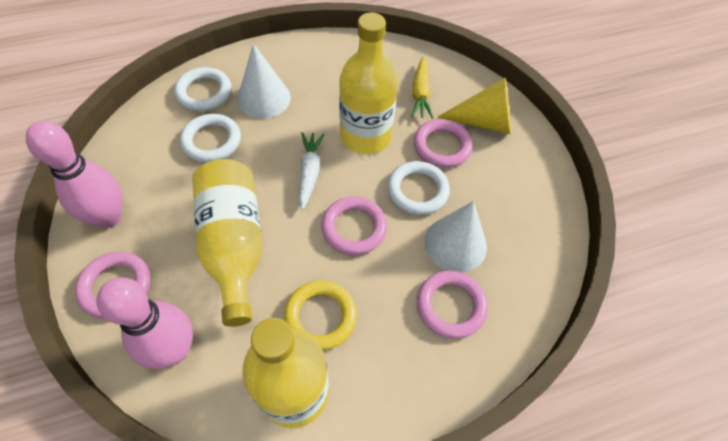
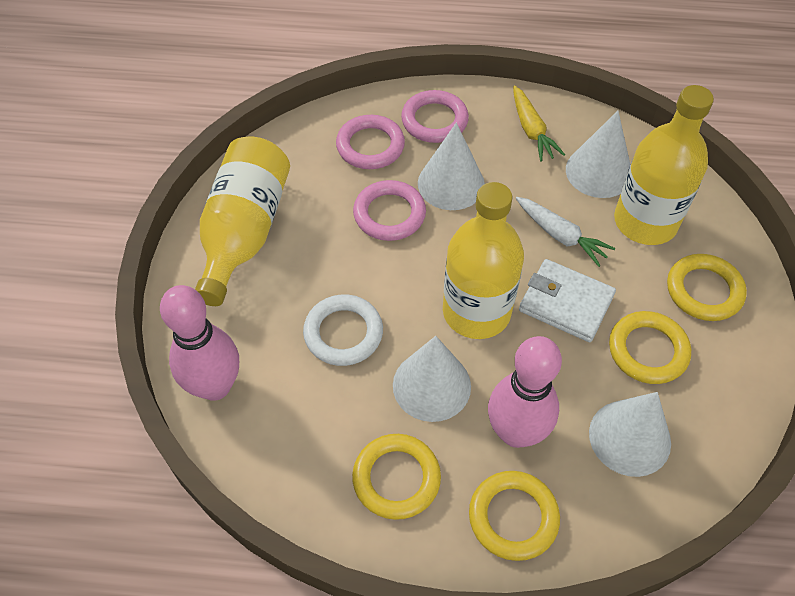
pink ring: [75,252,150,319] [321,196,387,255] [414,119,473,168] [417,271,488,339] = 4 -> [336,115,405,169] [353,180,426,241] [401,90,469,143] = 3
white cone: [237,44,291,119] [425,201,487,273] = 2 -> [393,336,471,422] [418,123,485,210] [566,111,631,198] [589,392,671,477] = 4
white ring: [174,67,232,111] [180,114,241,163] [387,161,450,215] = 3 -> [303,294,383,366] = 1
white wallet: none = 0 -> [519,259,616,342] = 1
yellow cone: [438,78,511,134] = 1 -> none = 0
yellow ring: [284,280,357,351] = 1 -> [352,434,441,520] [469,471,560,561] [609,311,691,384] [667,254,747,321] = 4

